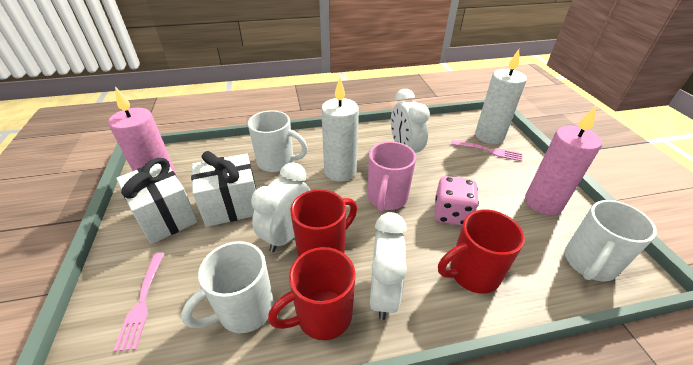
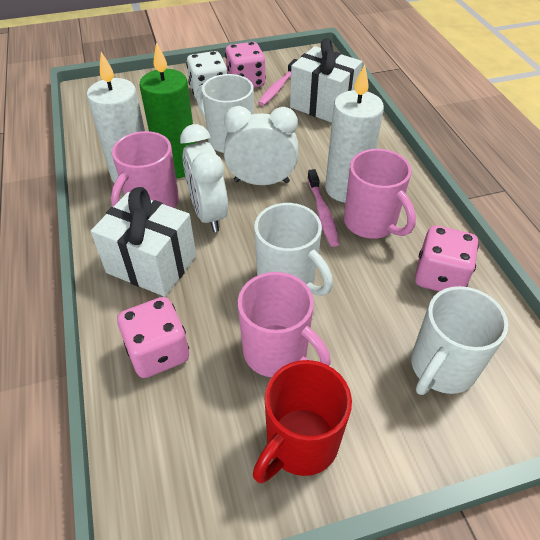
green candle: none = 0 -> [139,42,195,178] = 1
pink candle: [108,87,178,178] [525,106,602,216] = 2 -> none = 0
pink dice: [434,176,479,226] = 1 -> [117,297,189,378] [225,42,266,88] [415,226,479,292] = 3
pink fork: [113,253,164,352] [451,140,522,161] = 2 -> none = 0
pink mug: [368,142,416,211] = 1 -> [111,131,179,208] [238,272,331,377] [344,149,416,239] = 3
pink toothbrush: none = 0 -> [258,59,298,106] [307,169,339,247] = 2
red mug: [268,247,356,340] [290,189,357,256] [438,210,525,294] = 3 -> [253,360,352,483] = 1
white clock: [251,162,311,252] [370,212,407,320] [391,89,430,153] = 3 -> [180,124,228,232] [224,106,298,185] = 2
white dice: none = 0 -> [186,51,227,98] = 1

